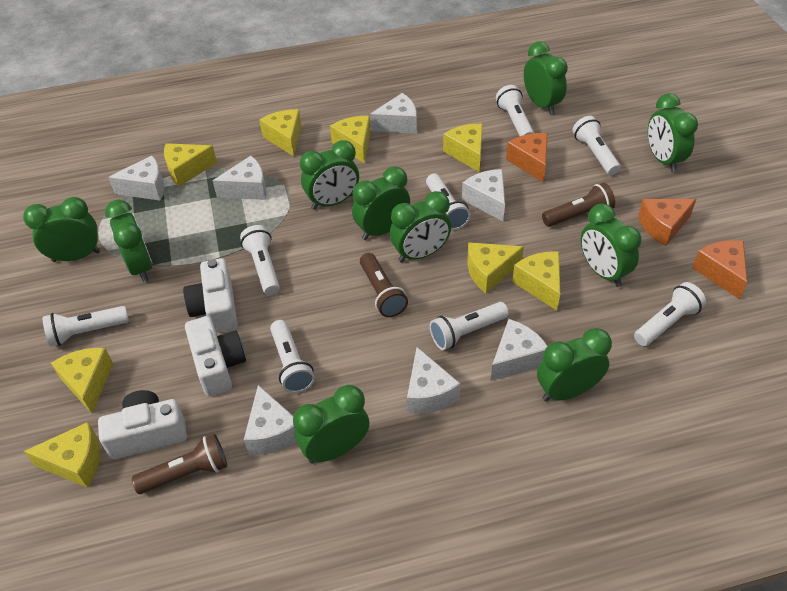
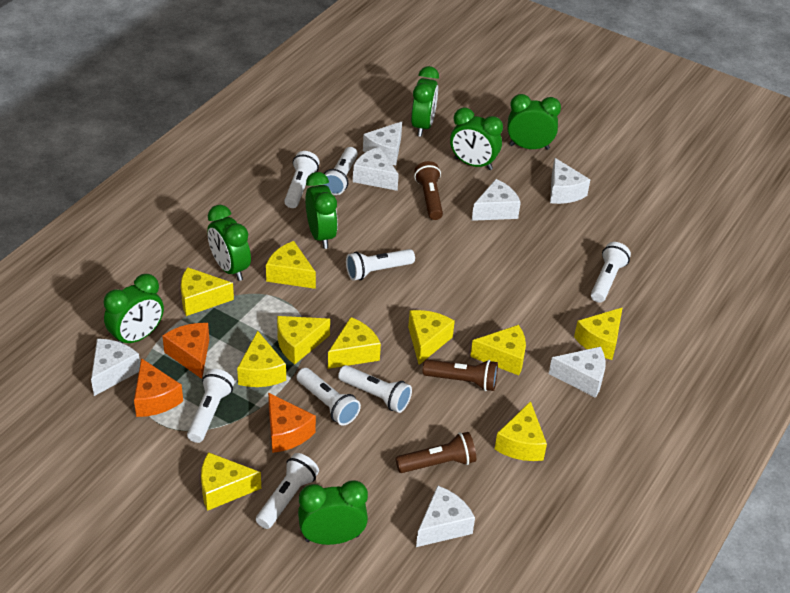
green clock: [23,197,101,262] [105,200,152,282] [293,385,369,463] [300,140,359,210] [352,166,410,240] [390,191,451,263] [524,41,568,115] [537,328,612,402] [581,203,641,287] [648,94,698,173] = 10 -> [104,274,164,343] [207,205,251,281] [298,480,368,545] [305,172,338,249] [411,66,439,137] [450,108,503,170] [507,94,561,150] = 7
white camera: [98,390,187,459] [183,258,238,333] [185,316,246,397] = 3 -> none = 0
yellow cheese: [24,422,100,488] [51,348,113,414] [164,143,217,187] [259,109,302,156] [330,116,371,164] [443,124,483,173] [467,242,524,293] [512,251,560,310] = 8 -> [181,267,234,316] [201,452,261,511] [237,331,286,387] [266,241,316,289] [277,316,330,364] [328,317,381,369] [408,310,455,365] [470,325,526,375] [495,401,547,461] [574,307,623,360] = 10

